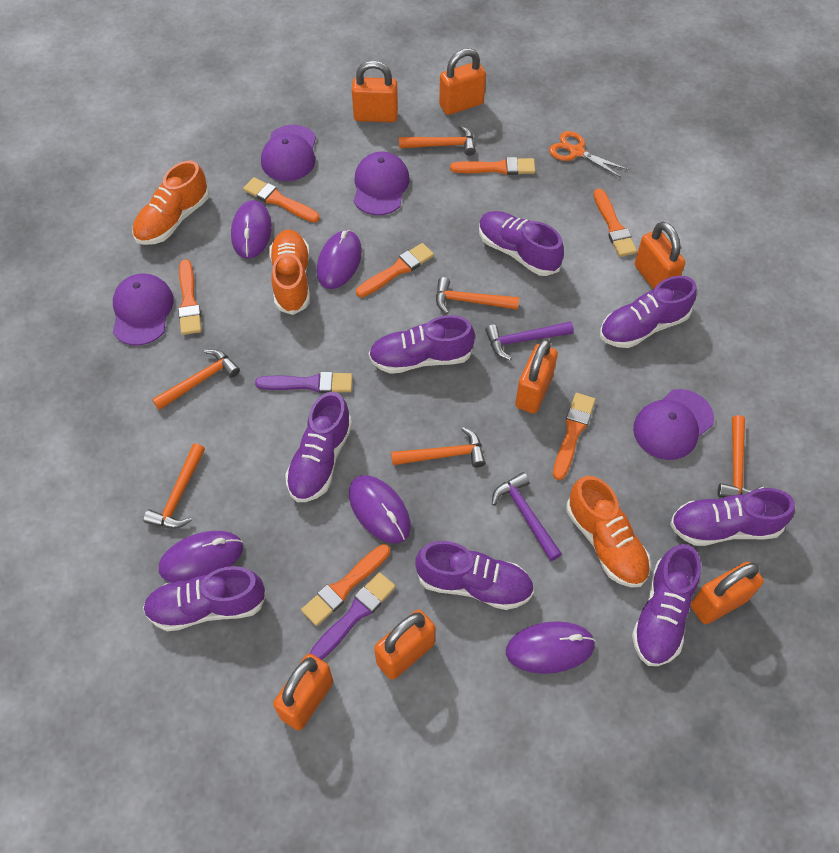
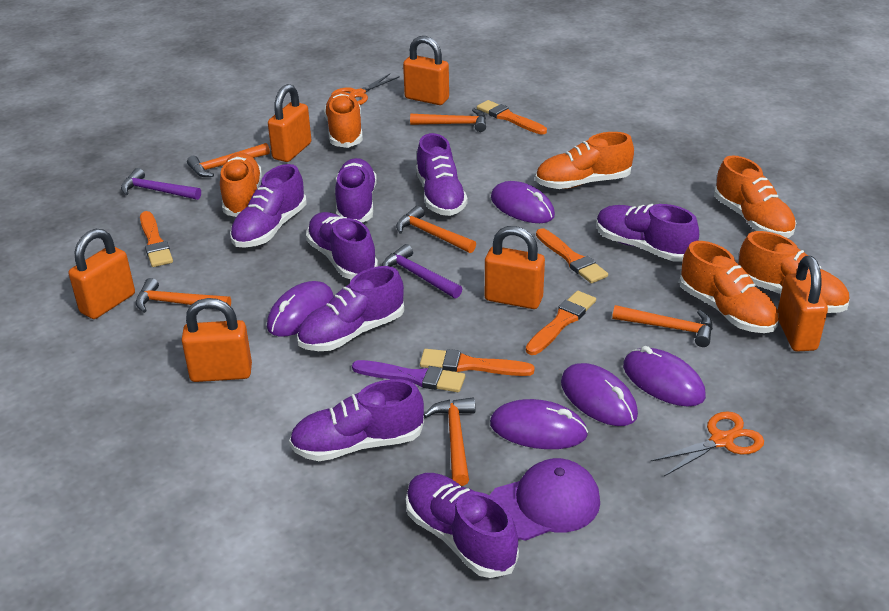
orange brush: [178,259,202,335] [243,177,319,222] [301,544,390,626] [356,243,434,297] [450,157,535,175] [553,393,595,480] [594,189,637,257] = 7 -> [140,211,173,267] [420,349,535,376] [477,100,547,135] [526,291,596,355] [536,228,608,283] = 5
orange padlock: [273,654,333,730] [352,60,398,122] [374,609,435,680] [439,48,486,115] [515,338,558,414] [635,221,685,289] [691,562,764,624] = 7 -> [69,229,135,319] [181,298,252,382] [268,84,311,162] [403,36,449,105] [485,226,545,309] [778,256,828,351] = 6
orange scissors: [549,131,629,178] = 1 -> [331,74,400,105] [651,411,764,476] = 2
orange shoe: [132,161,210,245] [269,229,310,315] [567,476,651,588] = 3 -> [220,153,262,217] [324,92,363,148] [535,132,634,189] [679,241,778,333] [714,156,796,238] [738,231,849,313] = 6
purple brush: [255,372,353,393] [310,572,396,660] = 2 -> [352,360,465,392] = 1
purple cap: [113,274,174,346] [261,125,316,181] [354,152,409,215] [633,389,714,460] = 4 -> [490,458,600,541] = 1

